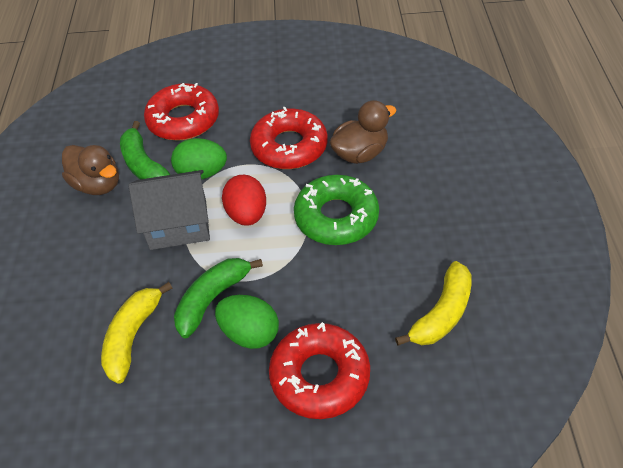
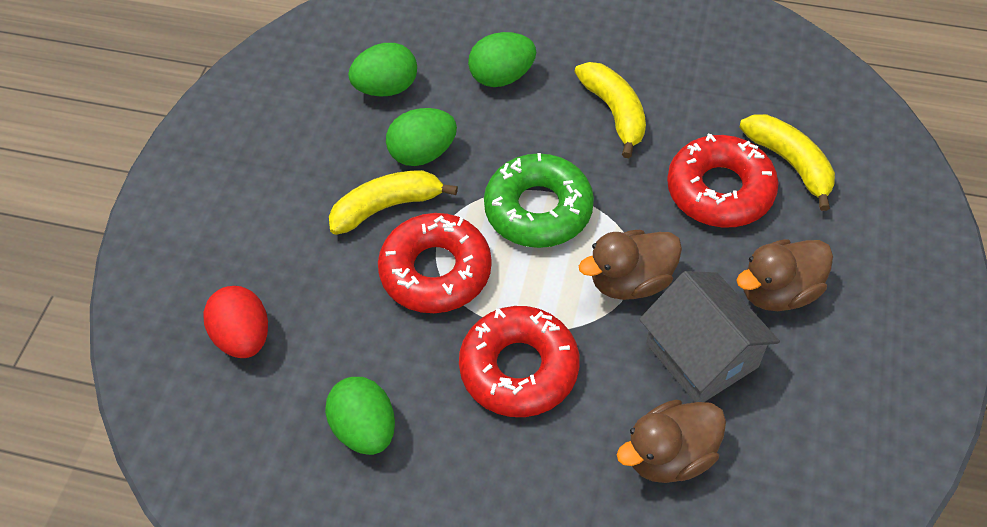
brown duck: [62,145,119,195] [329,100,396,164] = 2 -> [579,230,682,300] [617,399,726,483] [736,239,833,311] = 3
green banana: [120,121,171,179] [174,258,263,338] = 2 -> none = 0
green egg: [171,138,227,179] [215,295,279,349] = 2 -> [325,377,395,455] [348,43,417,97] [386,108,457,166] [468,32,536,87] = 4
yellow banana: [101,282,172,384] [395,261,472,346] = 2 -> [329,170,458,235] [574,62,646,158] [739,114,835,211] = 3

